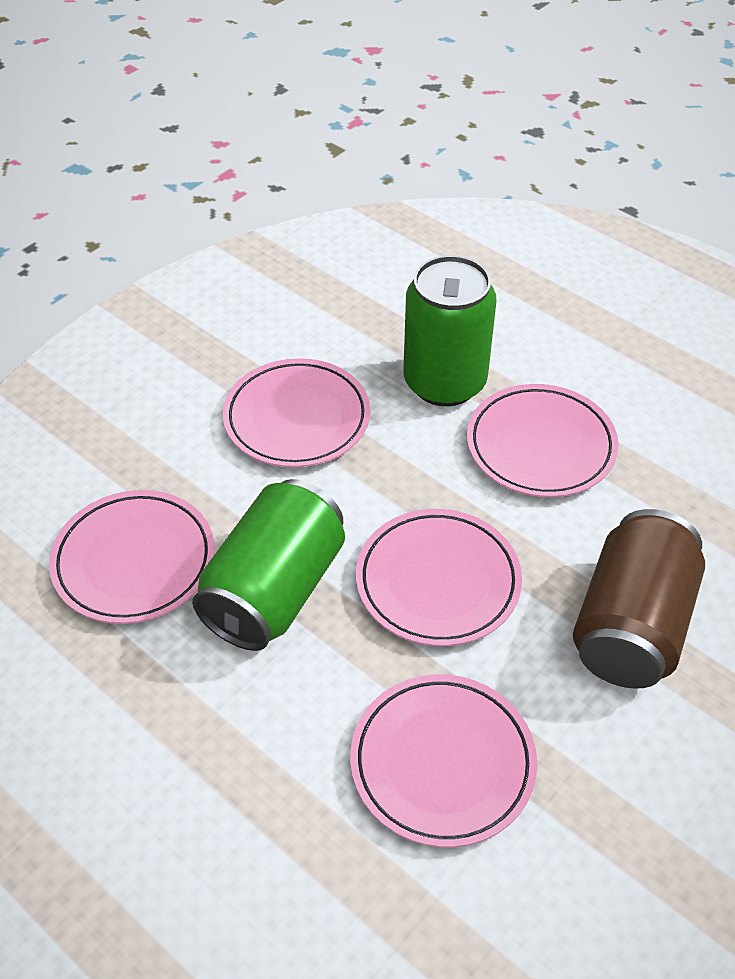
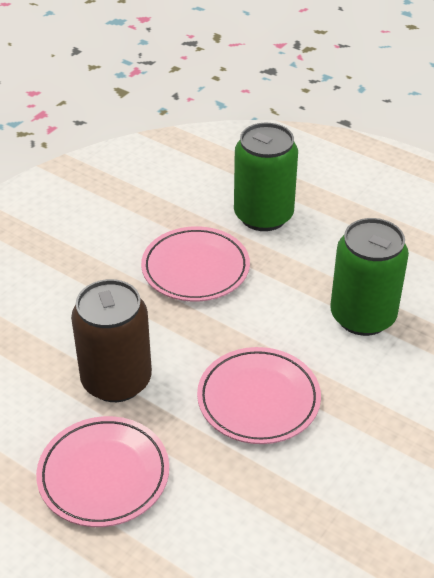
pink plate: [49,490,215,624] [223,358,370,468] [350,674,537,848] [356,509,522,646] [467,384,619,497] = 5 -> [36,416,169,527] [141,226,250,302] [197,347,321,444] = 3

